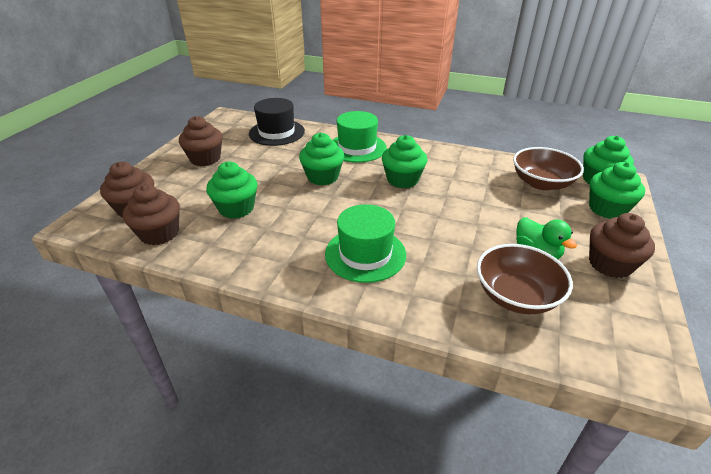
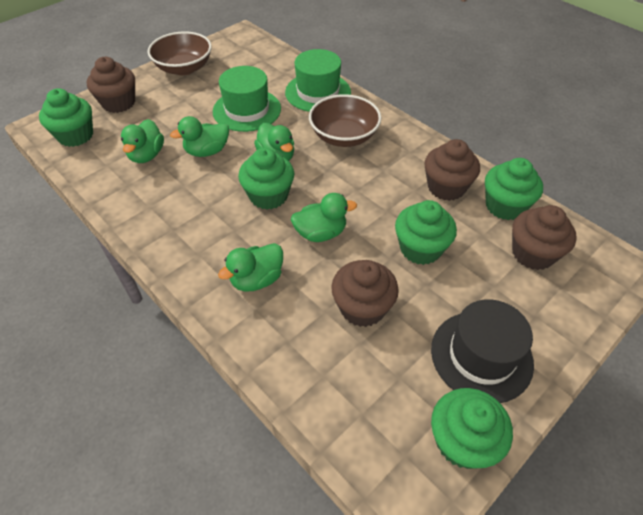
green duck: [516,217,577,260] = 1 -> [121,119,164,163] [170,116,229,157] [218,243,283,292] [254,123,294,161] [291,193,357,242] = 5

